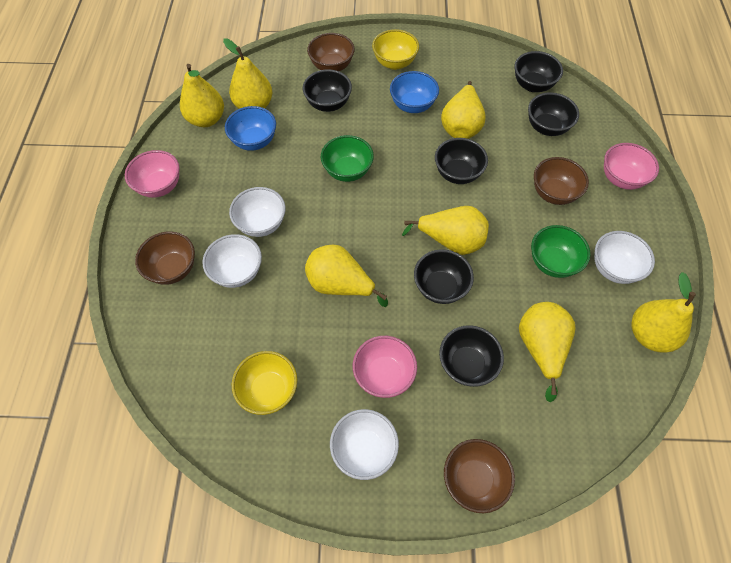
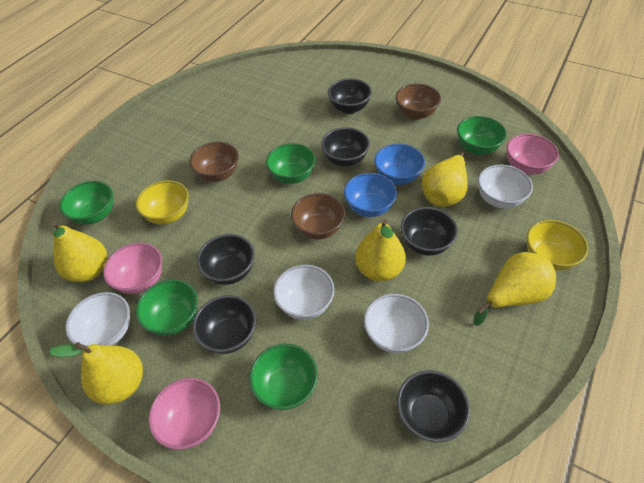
brown bowl: [135,231,195,285] [307,33,354,71] [444,439,515,513] [534,157,589,205] = 4 -> [189,142,239,182] [291,193,345,240] [396,84,441,120] = 3
green bowl: [321,135,374,182] [531,225,590,278] = 2 -> [59,181,113,225] [136,279,198,336] [249,344,318,410] [266,143,316,184] [457,116,507,155] = 5
yellow pear: [180,64,224,127] [223,38,272,109] [305,245,388,307] [402,206,489,255] [441,81,486,139] [519,302,575,402] [631,272,696,353] = 7 -> [49,342,143,404] [51,221,107,282] [355,219,406,281] [422,152,468,207] [474,252,556,326] = 5

